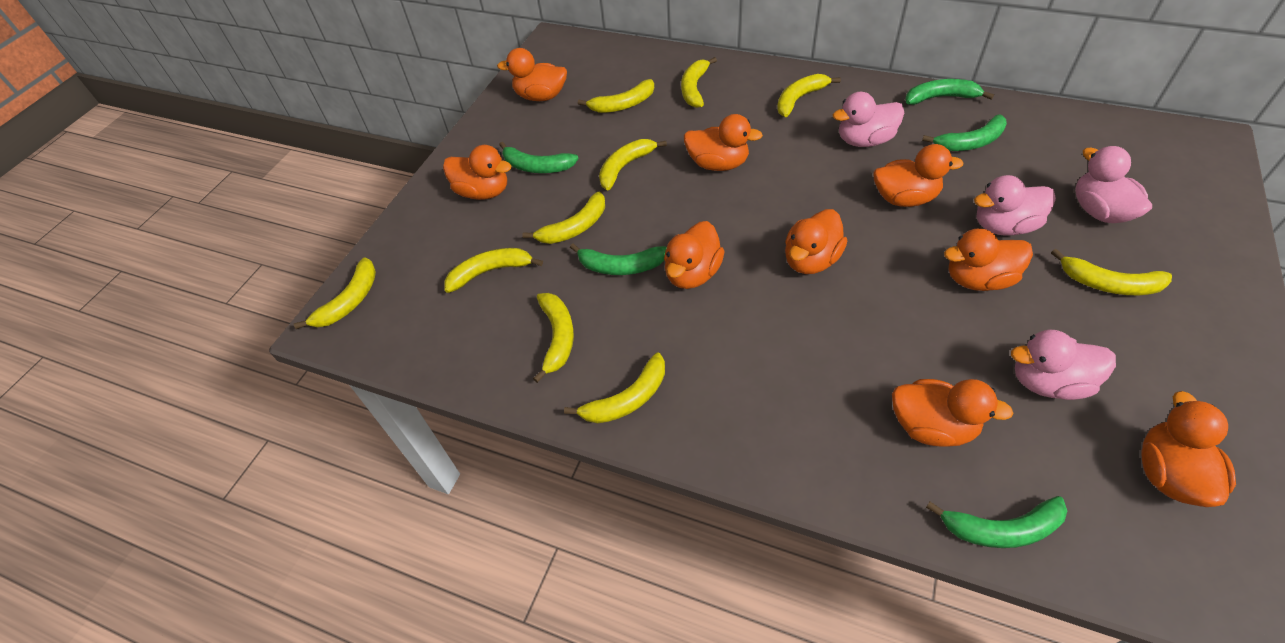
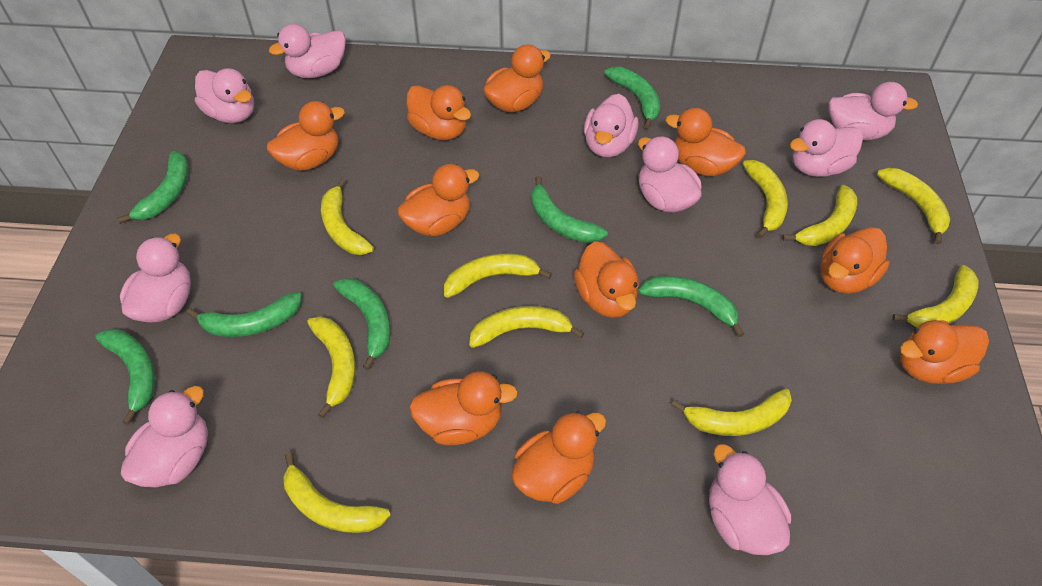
green banana: [499,142,579,173] [570,244,667,275] [905,79,994,105] [922,114,1007,151] [926,496,1067,548] = 5 -> [95,329,155,425] [117,151,189,224] [187,292,302,337] [333,278,390,370] [531,176,608,243] [604,67,660,129] [638,276,744,337] = 7
orange duck: [443,145,511,200] [497,48,567,101] [664,221,725,289] [684,114,763,171] [785,209,847,274] [874,144,963,207] [892,379,1013,447] [944,229,1033,291] [1142,391,1236,507] = 9 -> [267,101,345,171] [397,164,480,236] [406,85,471,140] [409,371,518,445] [483,44,551,113] [511,411,606,504] [574,241,639,318] [665,108,746,177] [820,227,890,294] [900,320,989,384] = 10
pink duck: [833,92,904,147] [974,175,1056,236] [1011,329,1116,400] [1075,146,1152,223] = 4 -> [120,234,191,323] [121,386,208,487] [195,68,254,123] [269,24,346,78] [584,94,639,158] [638,136,702,213] [709,444,791,555] [790,119,863,177] [828,82,918,140] = 9

